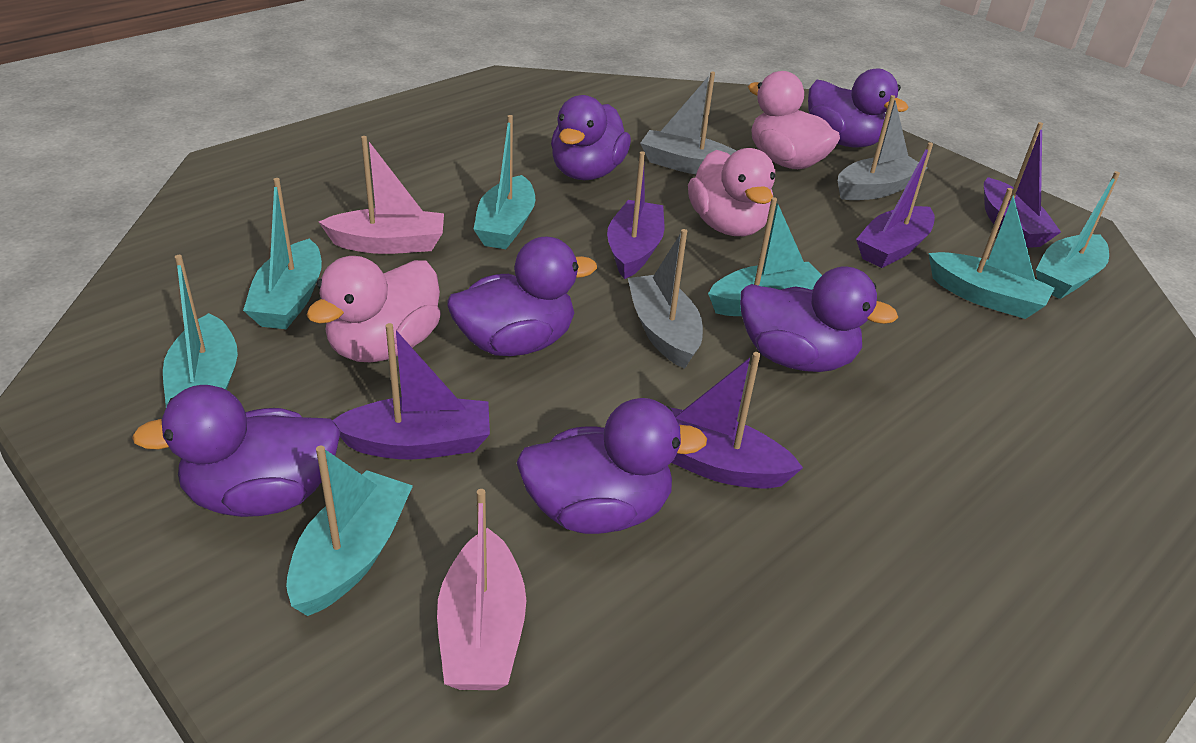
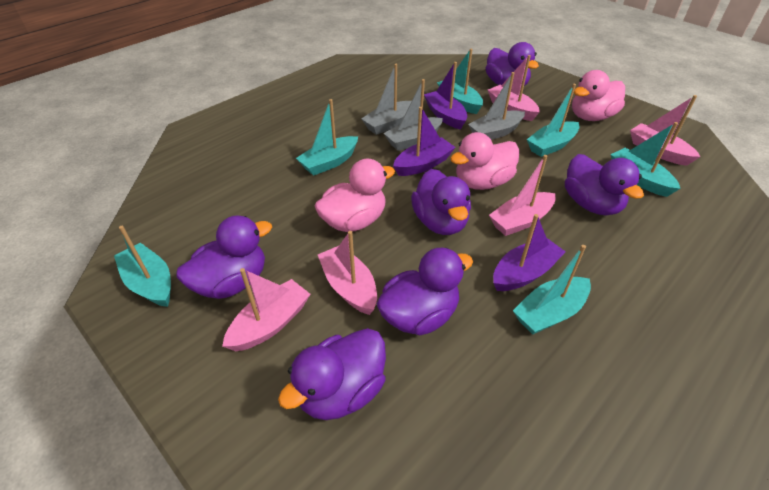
pink boat: [319,136,444,254] [437,489,527,690] = 2 -> [222,268,310,351] [318,231,377,315] [488,55,540,121] [489,155,556,236] [630,95,700,166] = 5
purple boat: [332,323,490,460] [607,151,664,279] [671,352,803,488] [856,142,935,268] [984,122,1061,248] = 5 -> [393,107,455,176] [424,62,467,130] [493,214,565,291] = 3
turquoise boat: [163,255,238,407] [243,178,322,329] [286,446,413,616] [474,115,535,249] [708,197,822,316] [928,188,1055,319] [1036,171,1120,299] = 7 -> [114,226,171,307] [296,99,358,176] [437,49,483,114] [513,245,591,334] [527,84,580,157] [611,122,681,197] = 6

